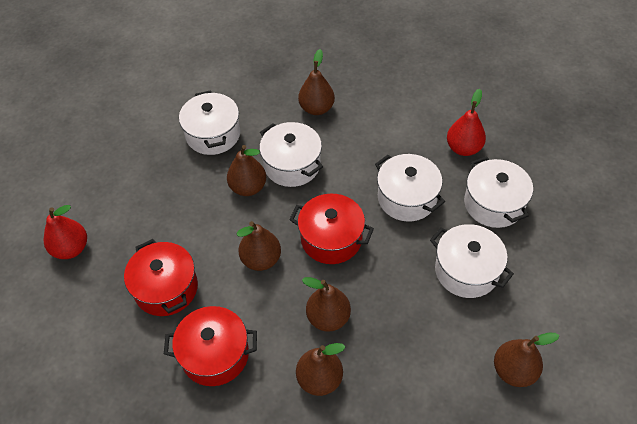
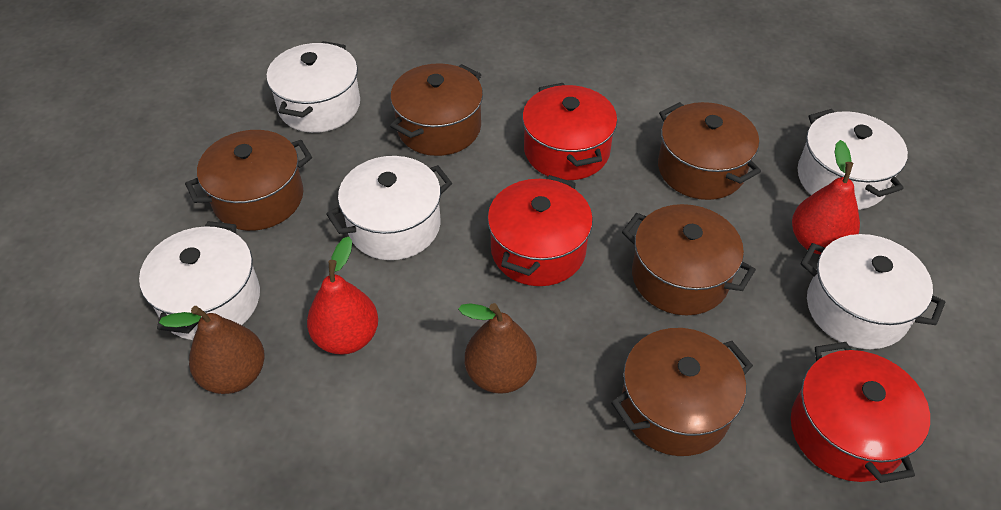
brown pear: [227,145,266,196] [237,221,281,271] [296,343,345,396] [298,49,335,115] [302,277,351,332] [494,333,559,387] = 6 -> [159,306,265,394] [458,303,537,394] = 2
brown pot: none = 0 -> [185,130,312,231] [390,63,483,156] [611,328,753,456] [622,204,756,316] [658,102,761,200] = 5

